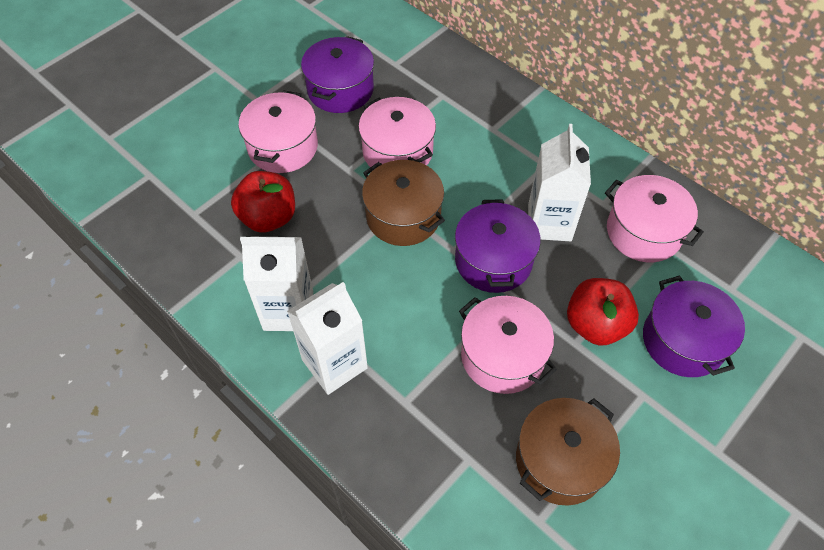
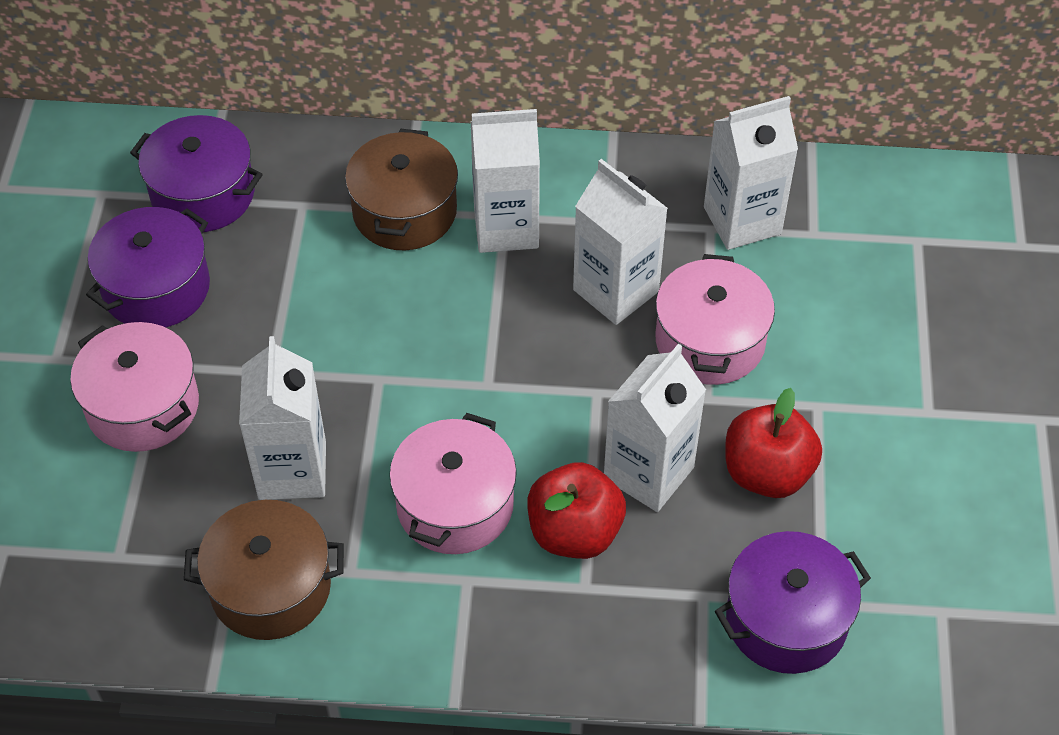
pink pot: [238,90,318,173] [358,97,436,167] [459,296,557,394] [605,175,704,262] = 4 -> [70,322,199,452] [389,413,517,554] [656,254,775,385] = 3
white carton: [240,237,313,331] [287,282,368,395] [528,124,591,241] = 3 -> [239,336,326,500] [471,109,540,253] [573,159,668,325] [604,344,706,512] [704,96,798,250] = 5

